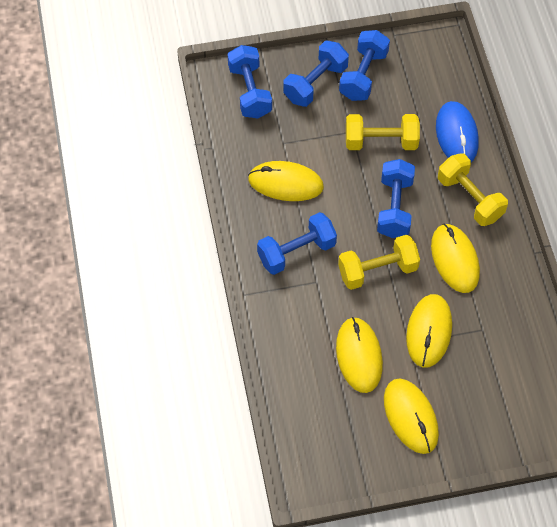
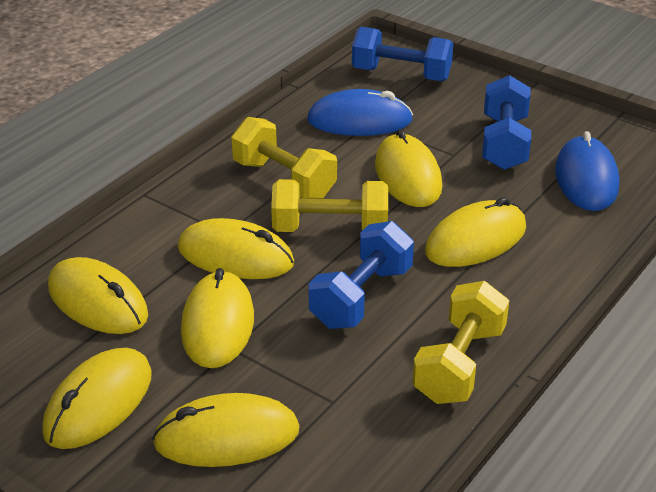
blue dumbbell: [228,45,272,118] [257,212,337,275] [283,40,349,107] [339,30,390,101] [377,159,415,238] = 5 -> [308,221,414,329] [352,27,453,81] [482,75,531,170] = 3
blue mouse: [436,101,479,162] = 1 -> [307,89,413,136] [555,131,619,211] = 2
yellow mouse: [248,161,324,201] [336,317,383,393] [384,379,439,454] [406,294,452,368] [431,224,480,293] = 5 -> [42,348,152,449] [48,257,148,334] [152,393,300,467] [178,218,294,279] [181,268,254,368] [375,129,442,207] [425,197,526,267] = 7

